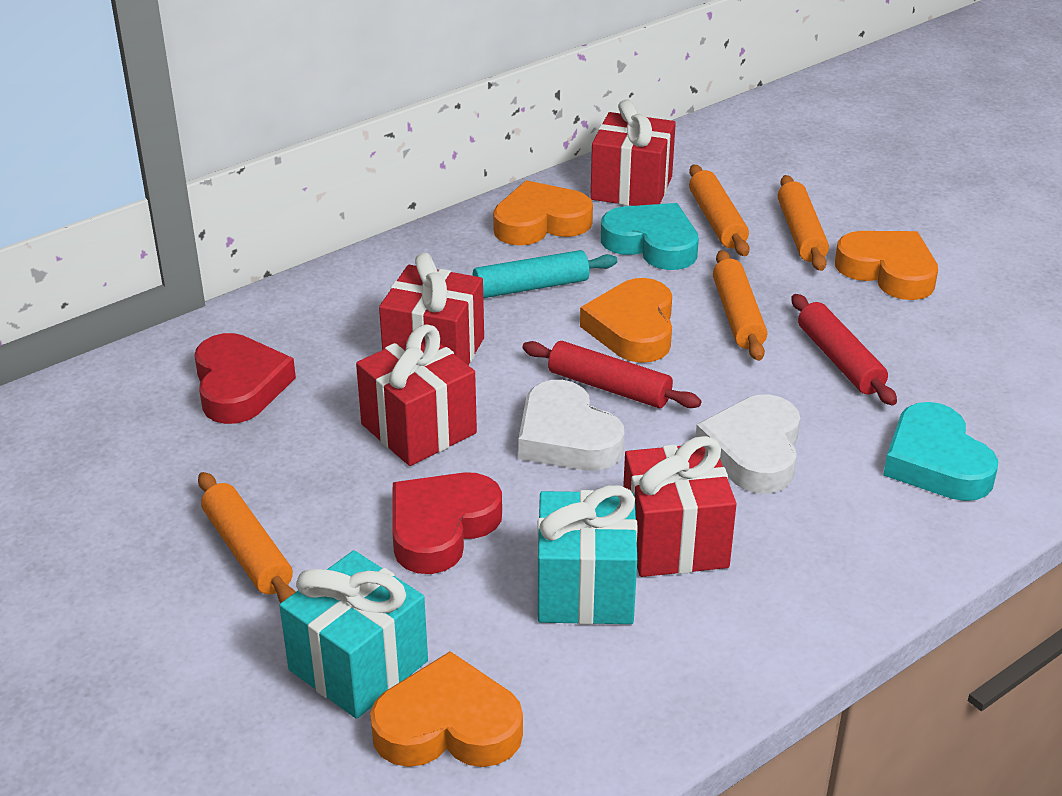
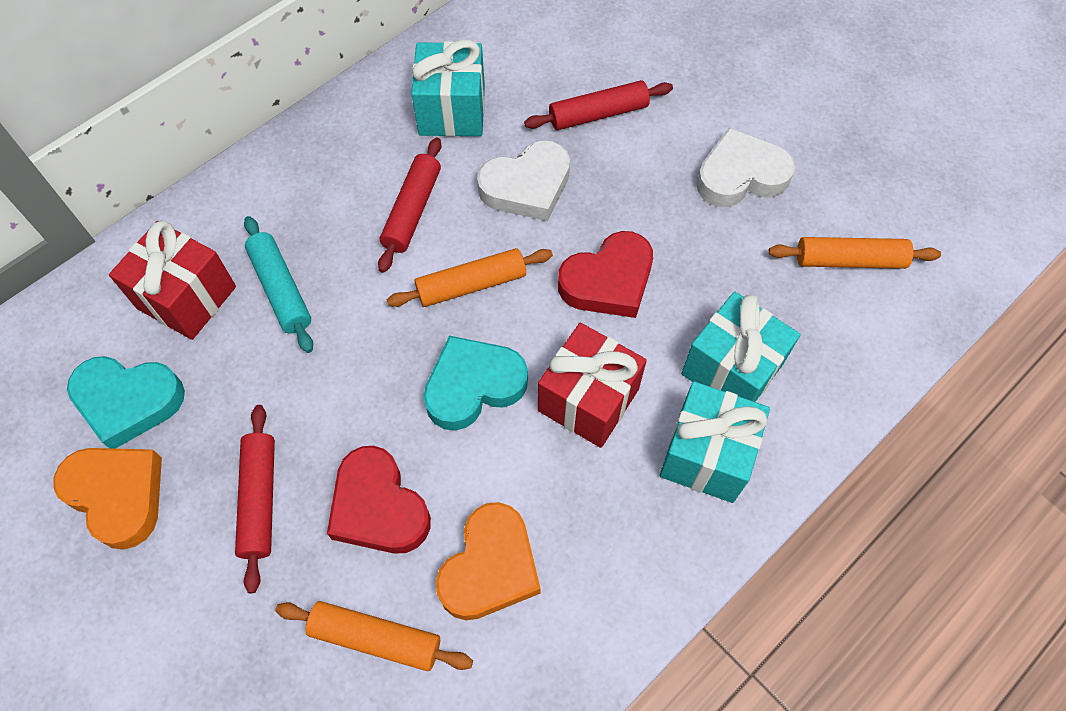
orange heart: [370,651,523,767] [493,180,593,245] [580,278,672,363] [835,231,938,300] = 4 -> [53,448,162,550] [436,502,541,620] = 2
orange rolling pin: [198,472,295,603] [689,165,750,256] [713,250,767,361] [778,175,829,271] = 4 -> [275,601,473,671] [387,248,553,307] [768,237,941,269] = 3
red gift: [356,324,477,466] [379,253,484,365] [590,99,676,206] [623,436,737,577] = 4 -> [109,220,236,340] [538,323,647,448] = 2
red rolling pin: [522,341,701,408] [791,294,897,405] = 2 -> [235,405,275,593] [378,137,442,273] [524,80,673,130] = 3
turquoise gift: [279,550,428,719] [537,485,638,625] = 2 -> [411,39,485,137] [659,381,770,503] [681,292,801,402] = 3

